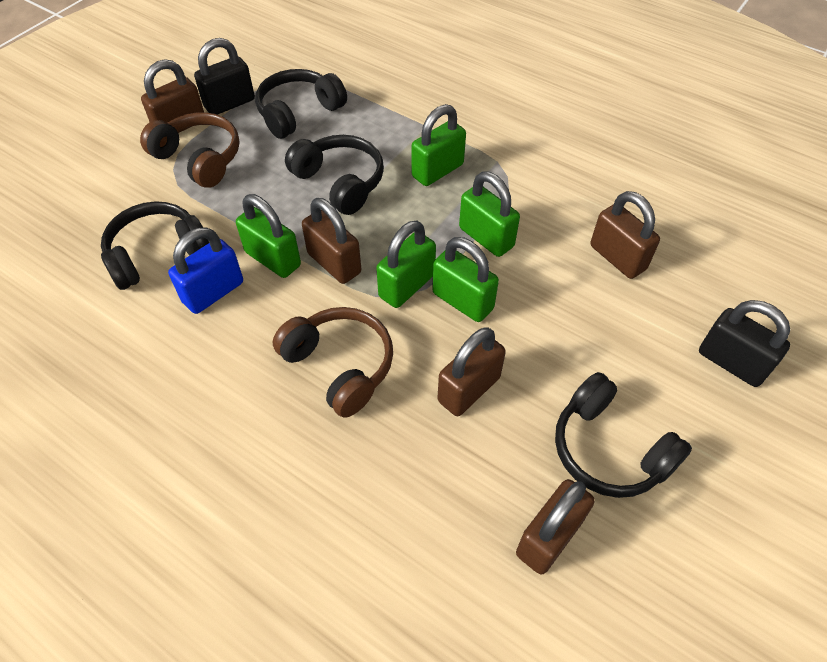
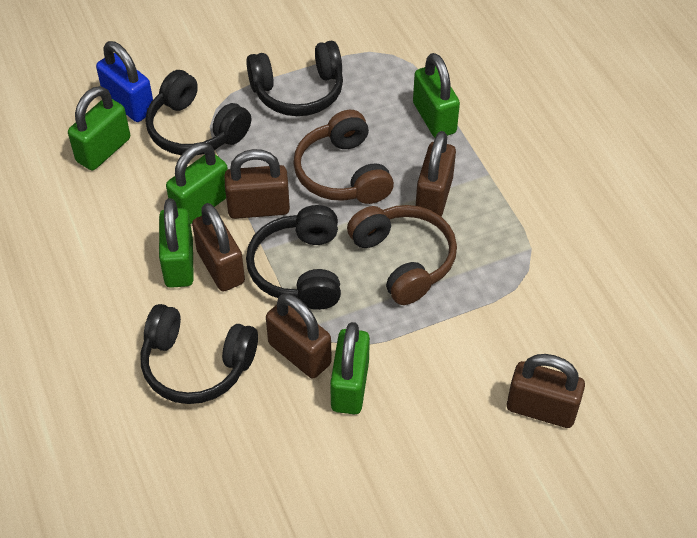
black padlock: [194,38,255,115] [699,300,791,387] = 2 -> none = 0

